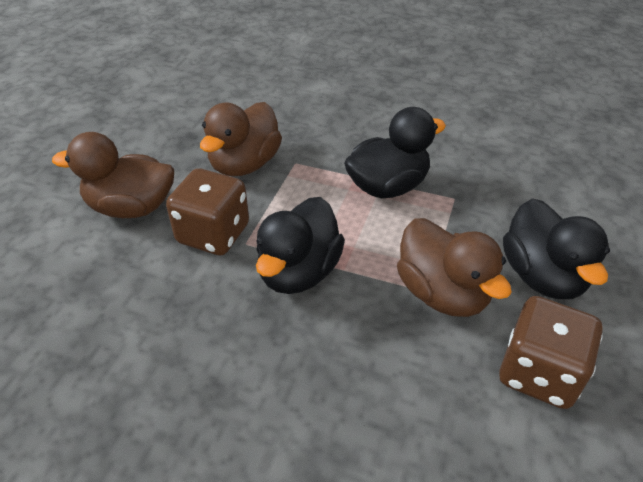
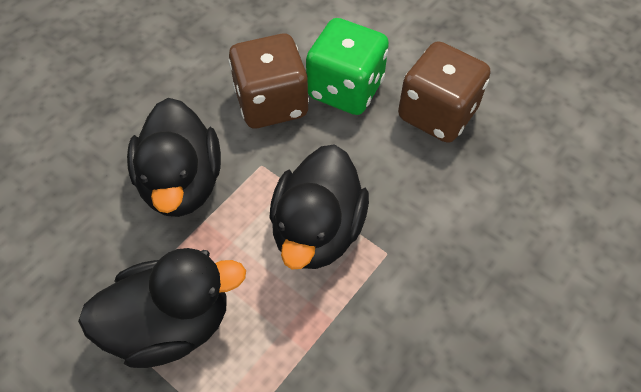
brown duck: [52,132,174,218] [200,102,282,177] [397,218,512,317] = 3 -> none = 0
green dice: none = 0 -> [306,18,389,115] = 1

